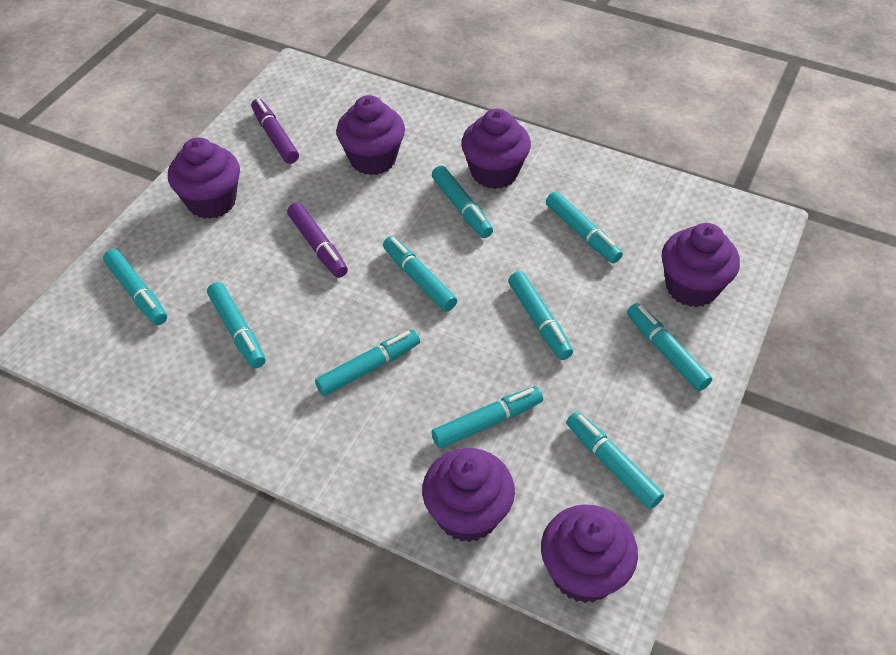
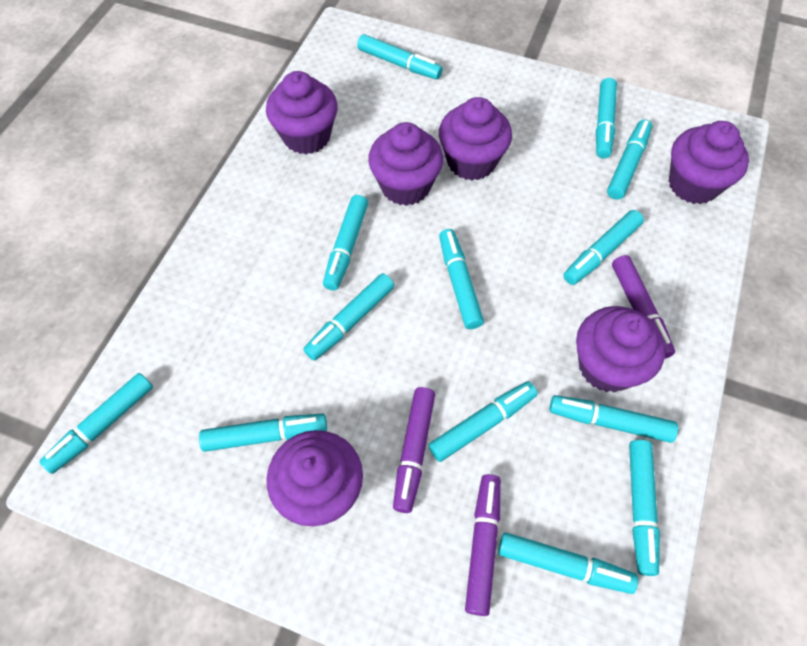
purple marker: [251,99,299,164] [287,202,348,278] = 2 -> [393,387,435,513] [465,474,501,616] [612,255,675,359] = 3
turquoise marker: [103,249,167,325] [207,282,265,368] [315,329,420,396] [383,236,457,312] [432,166,493,238] [432,386,543,448] [508,271,573,360] [546,192,623,263] [566,412,664,509] [627,303,712,391] = 10 -> [40,373,153,474] [199,414,327,452] [303,273,394,360] [323,195,368,290] [357,34,443,79] [429,381,538,462] [439,229,484,329] [498,533,638,594] [550,395,678,443] [563,210,644,285] [596,78,617,158] [607,119,652,200] [629,440,660,576] = 13

